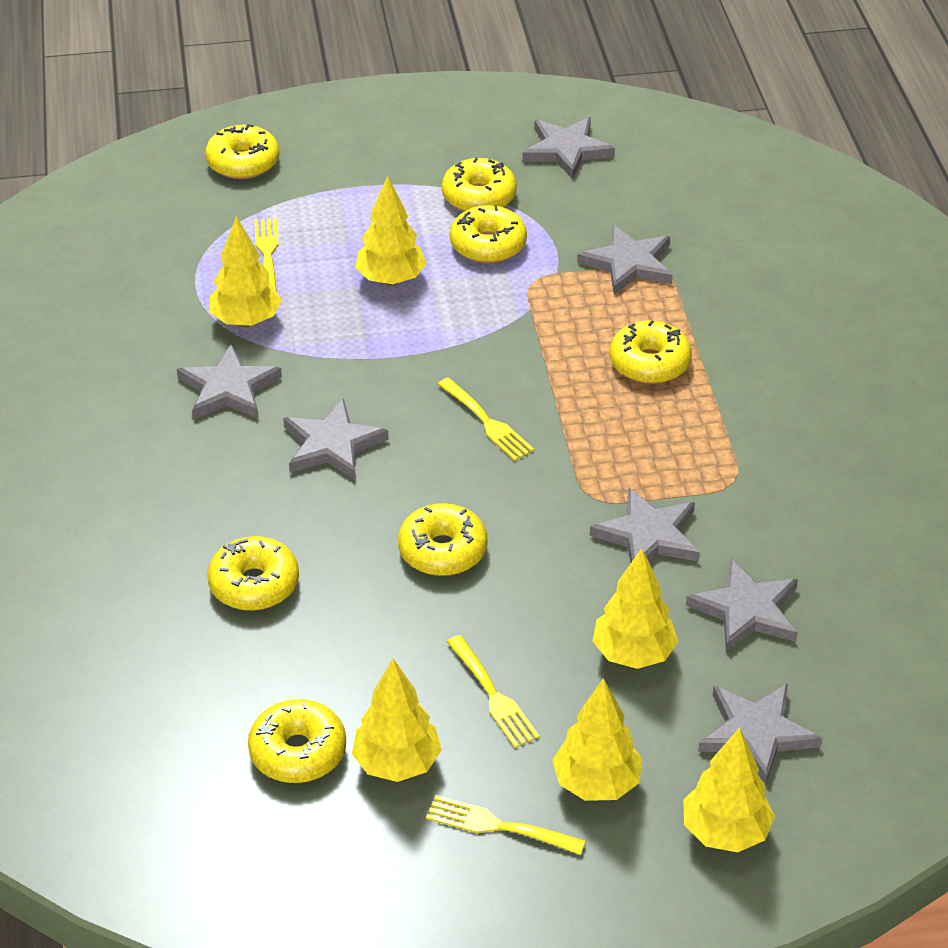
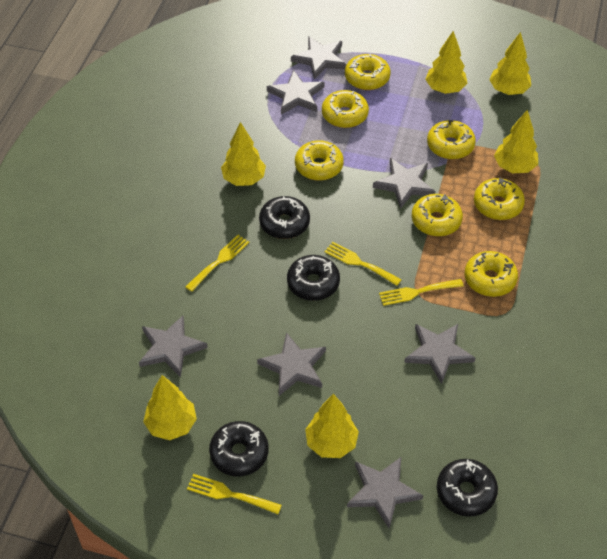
black donut: none = 0 -> [209,421,269,476] [259,196,310,239] [287,255,340,301] [437,459,498,517] = 4

